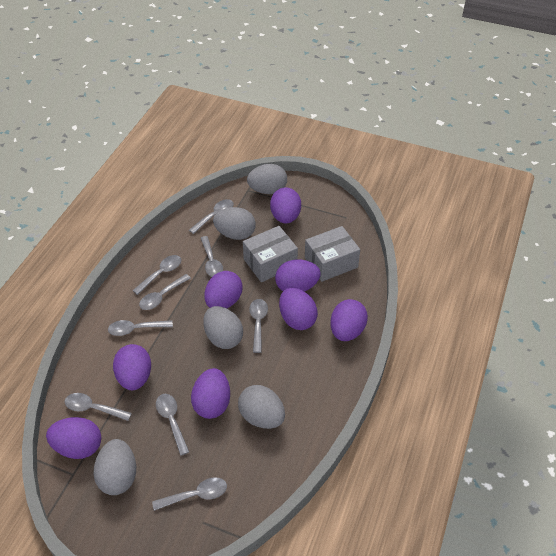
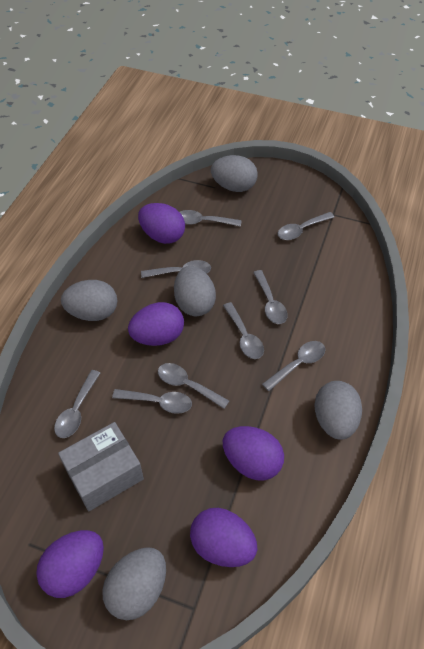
grey box: [243,226,298,282] [305,226,360,282] = 2 -> [58,422,144,511] = 1
purple egg: [46,417,101,459] [113,344,151,390] [191,368,230,419] [204,271,243,309] [270,187,301,224] [275,260,321,292] [279,287,318,330] [330,299,368,341] = 8 -> [36,530,104,598] [128,302,184,346] [138,203,185,244] [190,508,258,567] [223,426,284,481] = 5

